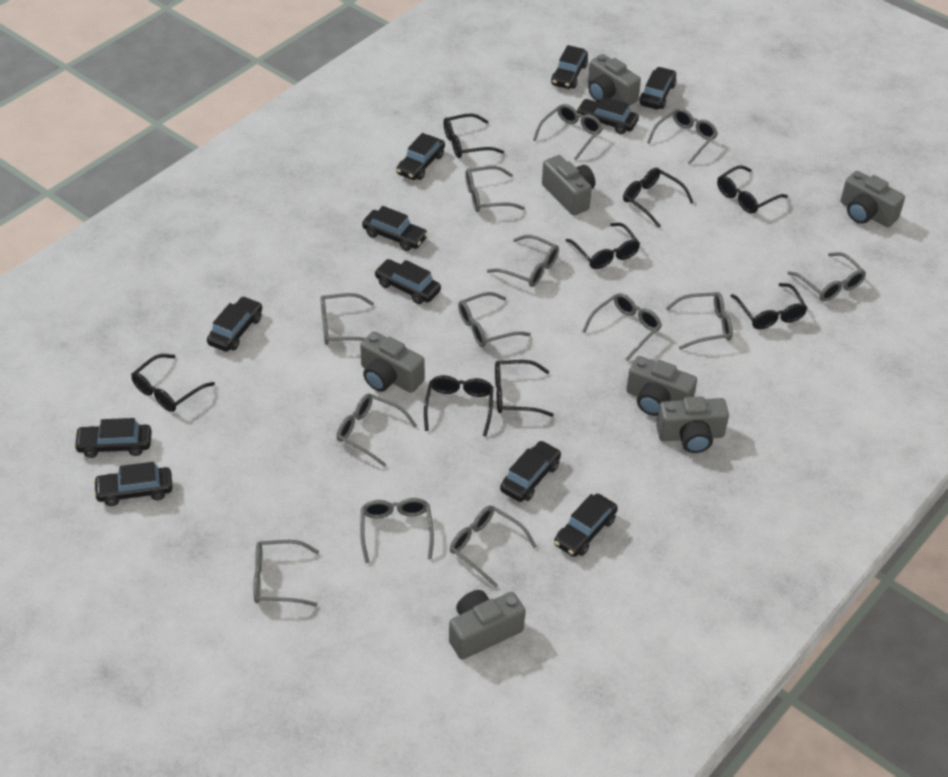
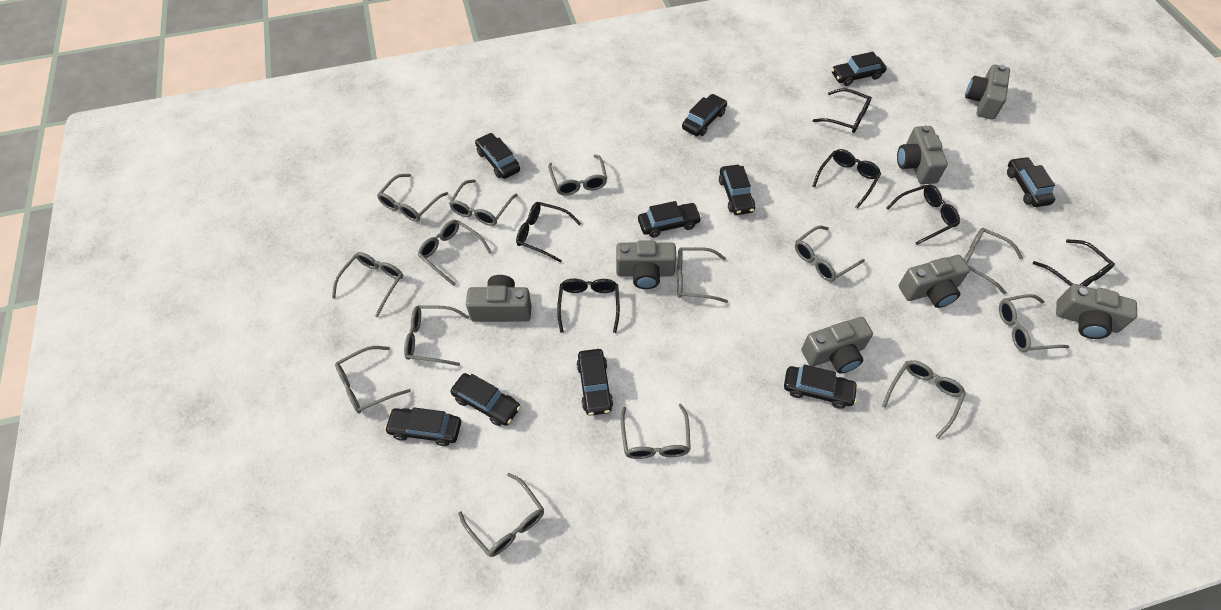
black car: [74,418,152,458] [93,462,173,506] [207,296,262,352] [362,206,428,251] [374,259,441,304] [396,133,445,180] [500,440,561,502] [551,45,588,89] [554,494,618,557] [576,97,639,134] [639,67,676,109] = 11 -> [384,407,461,446] [450,373,521,426] [475,133,520,179] [576,349,613,416] [638,201,702,238] [682,94,727,136] [719,165,755,215] [784,364,858,409] [832,52,887,86] [1007,157,1055,207] = 10
black glasses: [131,354,215,412] [424,375,494,437] [443,113,504,158] [495,360,554,417] [566,223,640,269] [623,168,694,228] [717,165,788,214] [730,283,807,329] = 8 -> [516,202,581,263] [557,279,620,333] [812,149,881,209] [813,88,872,133] [887,185,960,245] [1033,239,1115,287] = 6
grey glasses: [253,540,319,606] [321,293,374,345] [337,393,417,467] [360,498,434,564] [450,505,537,588] [458,292,531,347] [465,166,525,212] [487,235,559,287] [533,104,603,160] [582,293,662,361] [647,108,718,165] [666,292,733,350] [787,252,866,301] = 13 -> [332,252,403,318] [335,346,411,414] [377,174,448,222] [404,305,469,366] [418,220,492,286] [449,179,517,226] [458,473,544,557] [548,154,607,196] [621,404,691,459] [677,247,728,303] [795,226,865,282] [882,360,966,439] [964,228,1023,294] [999,294,1069,352] = 14

